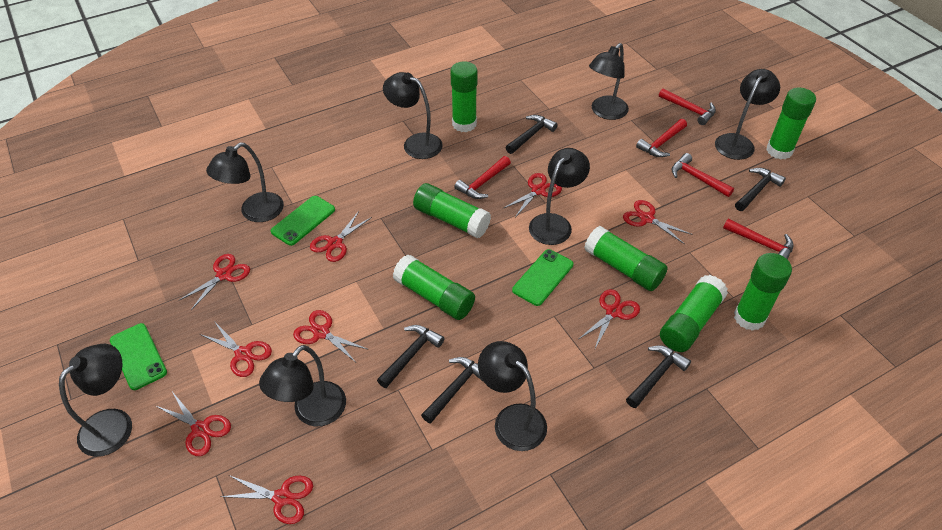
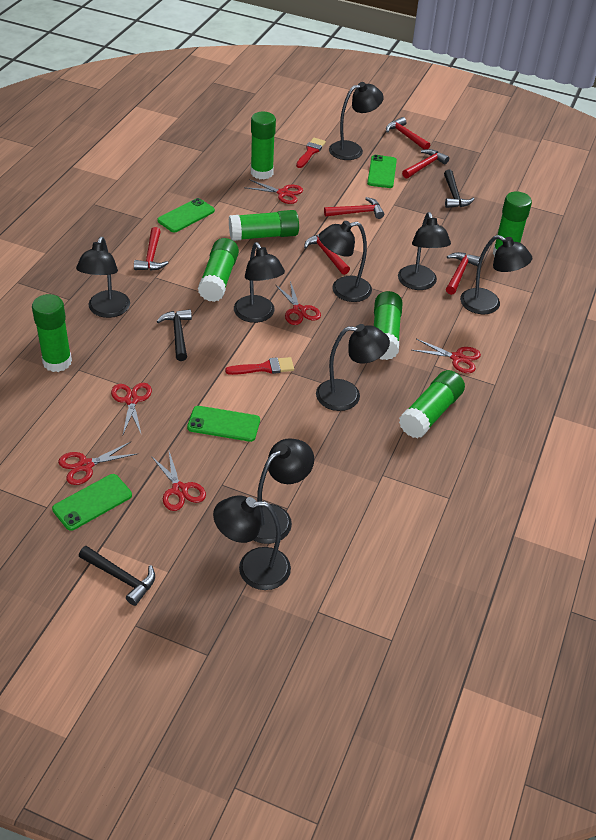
black hammer: [377,325,444,388] [421,357,483,424] [505,115,558,154] [626,345,691,408] [735,168,786,211] = 5 -> [79,546,155,606] [156,309,192,361] [444,169,474,208] = 3
black lamp: [59,344,132,457] [206,143,284,222] [259,345,346,427] [383,72,443,159] [478,341,547,451] [529,148,590,245] [589,43,629,120] [715,69,780,160] = 8 -> [76,237,130,318] [213,495,291,590] [234,242,285,323] [254,438,314,544] [316,324,390,411] [319,221,372,302] [329,82,384,160] [398,212,451,290] [460,235,532,314] = 9
green phone: [110,323,167,390] [271,196,335,246] [512,249,573,306] = 3 -> [52,474,132,531] [157,198,215,232] [187,406,260,442] [367,155,397,188] = 4
red brush: none = 0 -> [225,357,294,375] [296,138,326,168] = 2
red hammer: [454,156,511,199] [636,119,687,157] [659,88,716,125] [671,153,734,197] [723,219,793,260] = 5 -> [134,227,168,271] [304,234,350,275] [324,197,384,219] [386,117,430,150] [402,149,449,179] [446,252,480,295] = 6
red scissors: [156,393,231,456] [178,254,250,310] [200,321,272,377] [220,475,313,524] [293,310,369,362] [310,211,372,262] [502,173,562,216] [579,289,640,348] [623,200,693,244] = 9 -> [58,442,137,485] [111,383,152,435] [151,452,206,511] [247,179,303,204] [275,281,321,325] [412,339,481,373] = 6

